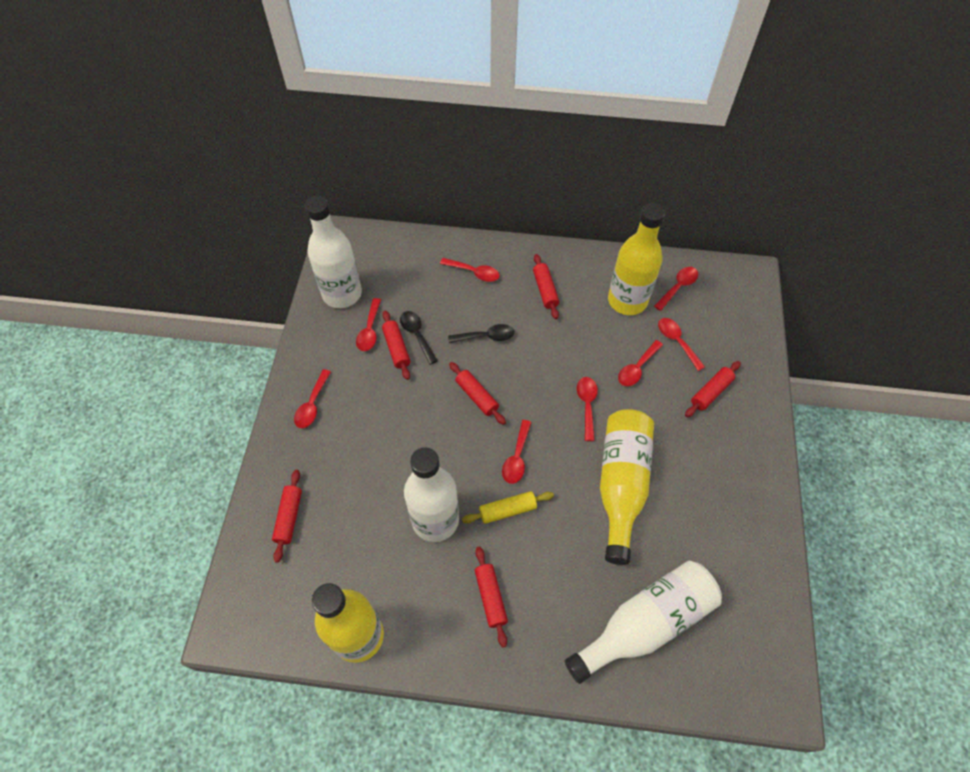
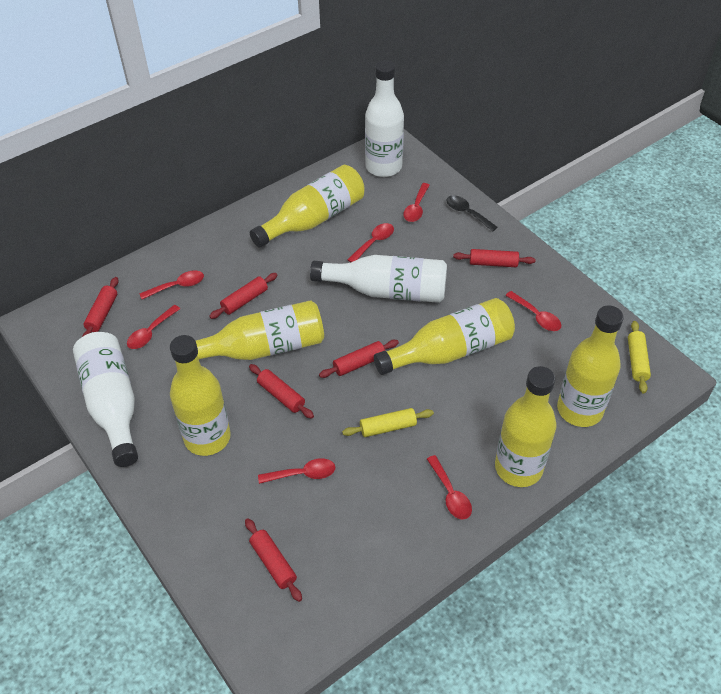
black spoon: [400,311,438,365] [448,324,514,343] = 2 -> [446,195,498,232] = 1
red spoon: [294,369,331,428] [356,298,381,351] [440,258,500,282] [502,420,532,484] [577,377,598,441] [618,340,663,386] [654,267,698,311] [658,318,705,371] = 8 -> [127,305,180,349] [139,270,204,299] [258,458,335,484] [347,223,394,263] [403,183,430,222] [427,455,472,520] [505,291,561,331] = 7
yellow bottle: [312,583,384,663] [600,409,654,565] [608,203,665,315] = 3 -> [170,335,231,456] [196,300,324,360] [250,165,365,248] [374,298,515,375] [495,366,557,487] [557,305,624,427] = 6
yellow rolling pin: [462,491,554,524] = 1 -> [342,408,434,437] [628,321,651,394] = 2

